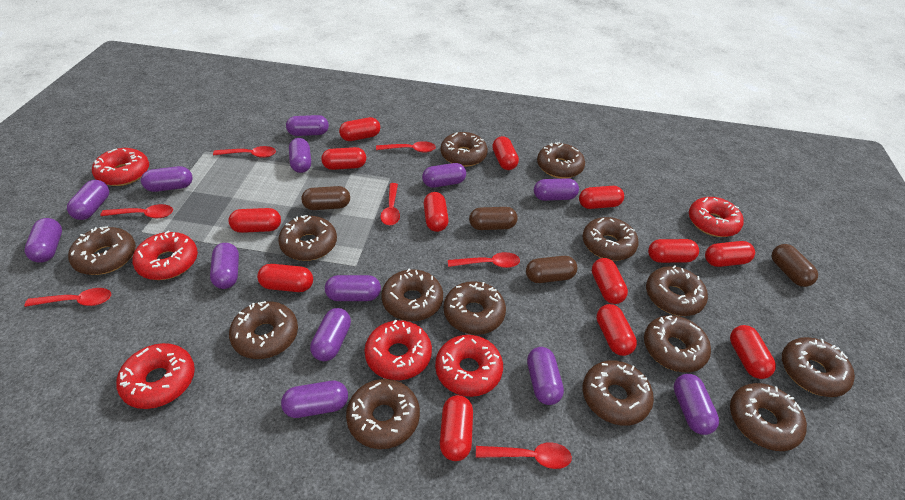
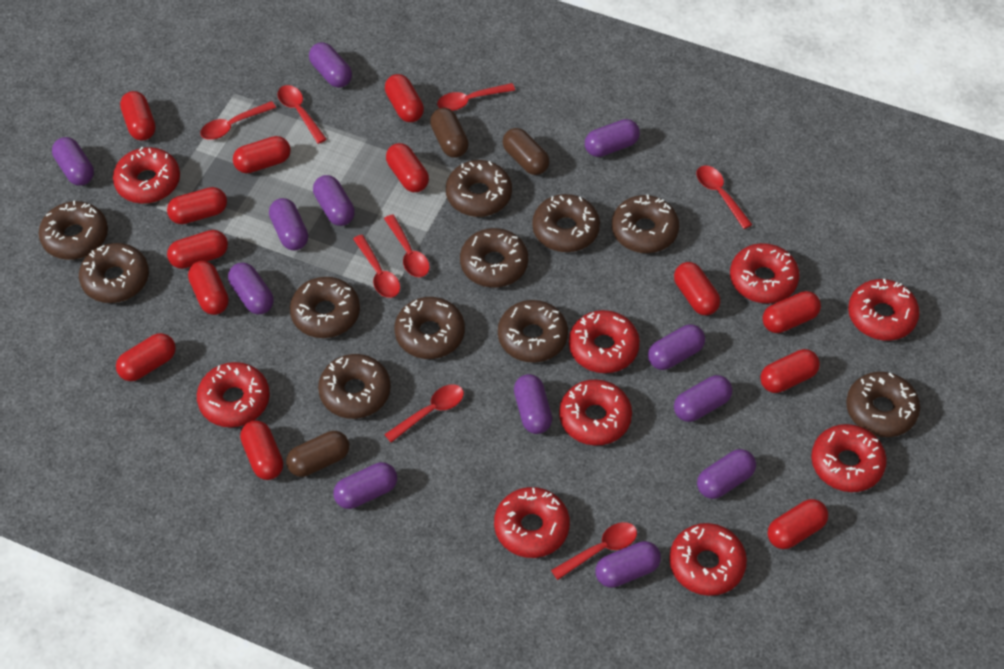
brown capsule: [301,186,350,210] [469,207,518,230] [526,256,577,283] [772,244,818,287] = 4 -> [286,431,349,477] [430,108,469,158] [503,128,550,175] = 3
brown donut: [68,226,136,275] [229,301,298,359] [278,215,337,261] [346,379,420,449] [381,268,443,321] [440,132,488,167] [444,281,506,335] [537,142,585,179] [582,360,654,426] [583,217,638,261] [644,315,711,372] [646,265,708,316] [730,383,807,451] [782,337,855,397] = 14 -> [39,201,108,260] [79,243,149,303] [290,277,360,338] [318,354,391,419] [394,297,465,359] [446,160,512,217] [460,228,528,288] [498,300,568,363] [532,194,600,252] [612,195,679,253] [846,372,920,437] = 11
purple capsule: [24,218,62,263] [67,180,109,220] [141,166,193,192] [210,243,239,289] [281,381,348,418] [286,115,329,136] [289,138,311,173] [310,308,351,361] [325,275,381,301] [422,163,466,188] [527,347,564,405] [534,178,579,201] [674,374,719,435] = 13 -> [52,137,94,186] [228,263,274,314] [269,198,308,250] [309,42,352,88] [313,175,355,226] [333,462,397,509] [514,374,552,434] [585,119,640,157] [595,541,661,588] [648,324,705,370] [674,375,733,422] [697,449,756,499] = 12
red donut: [92,148,149,186] [116,343,195,409] [132,230,198,280] [364,320,432,380] [435,335,503,397] [689,197,744,237] = 6 -> [113,147,180,204] [197,362,270,427] [494,487,570,558] [559,379,632,445] [569,310,640,373] [669,523,747,596] [730,243,799,303] [811,424,887,492] [848,279,920,341] = 9
red spoon: [24,288,111,307] [100,204,173,218] [213,146,276,158] [376,141,436,153] [381,183,400,225] [448,252,520,268] [476,442,572,469] = 7 -> [200,101,276,140] [277,85,327,144] [353,235,400,298] [384,214,430,277] [384,385,464,442] [437,83,515,111] [551,522,637,580] [697,165,753,229] = 8

